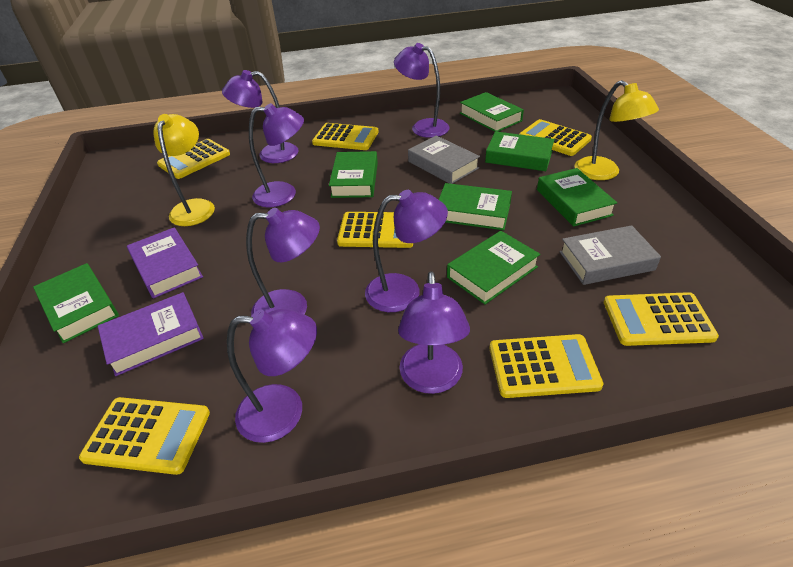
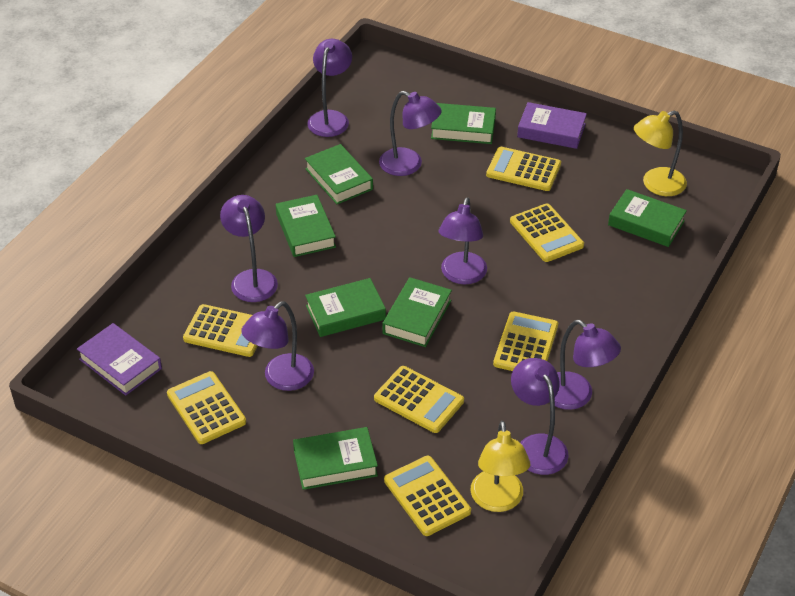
grey book: [408,135,480,184] [559,225,661,285] = 2 -> none = 0

